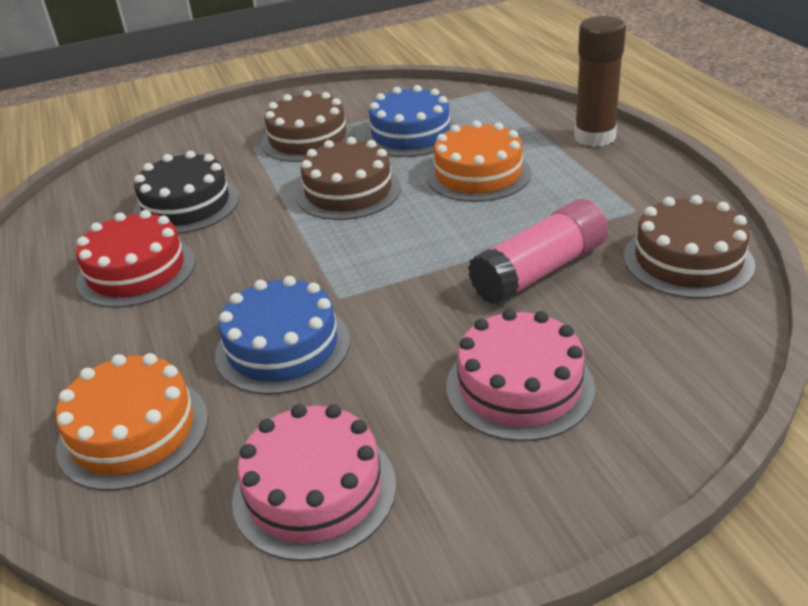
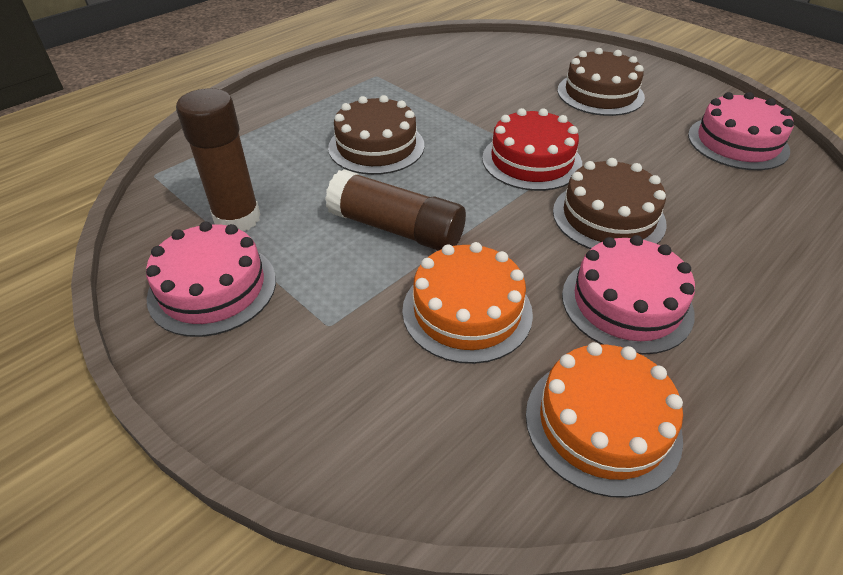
black cake: [133,151,239,234] = 1 -> none = 0
blue cake: [215,276,350,395] [363,85,456,157] = 2 -> none = 0
brown glue stick: [574,16,626,147] = 1 -> [176,88,261,231] [325,169,466,251] = 2
pink cake: [232,404,396,561] [446,309,595,442] = 2 -> [146,221,276,337] [562,235,695,355] [688,92,794,170] = 3
pink glue stick: [468,199,608,305] = 1 -> none = 0

